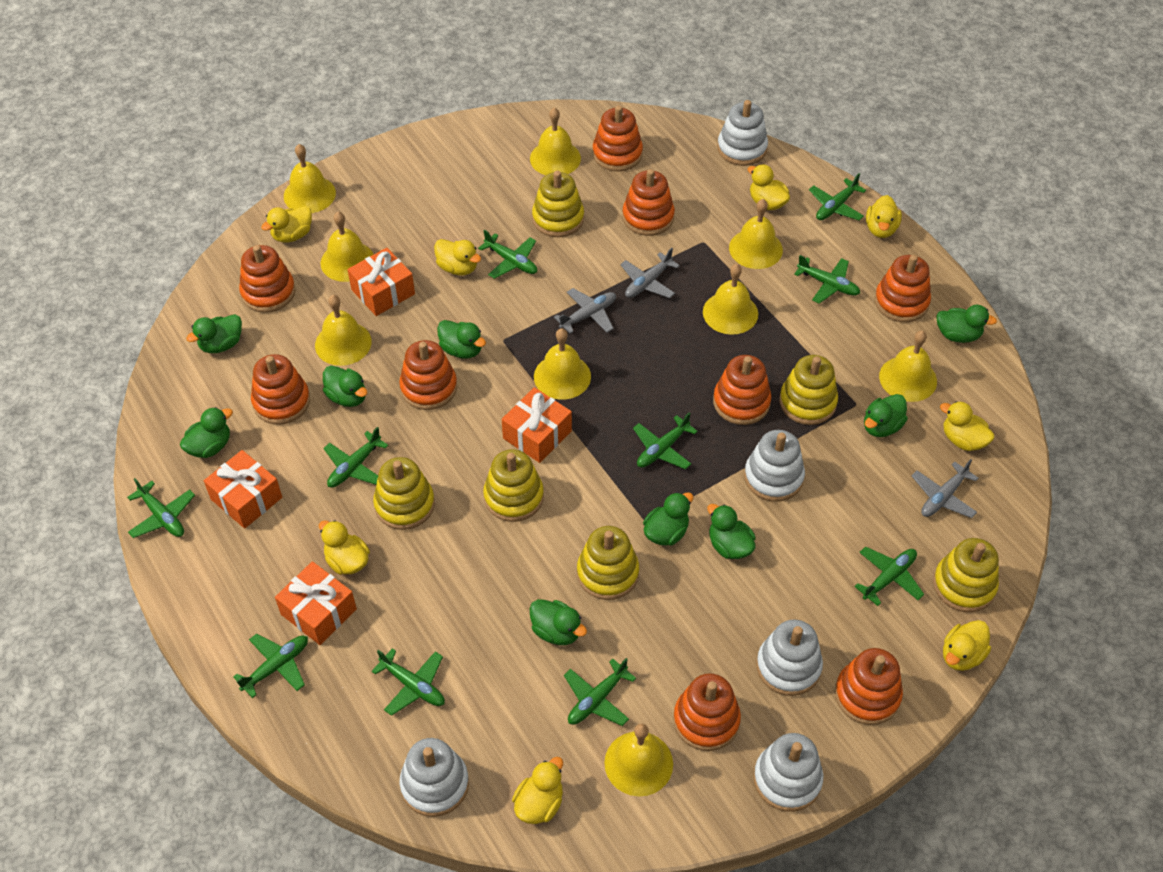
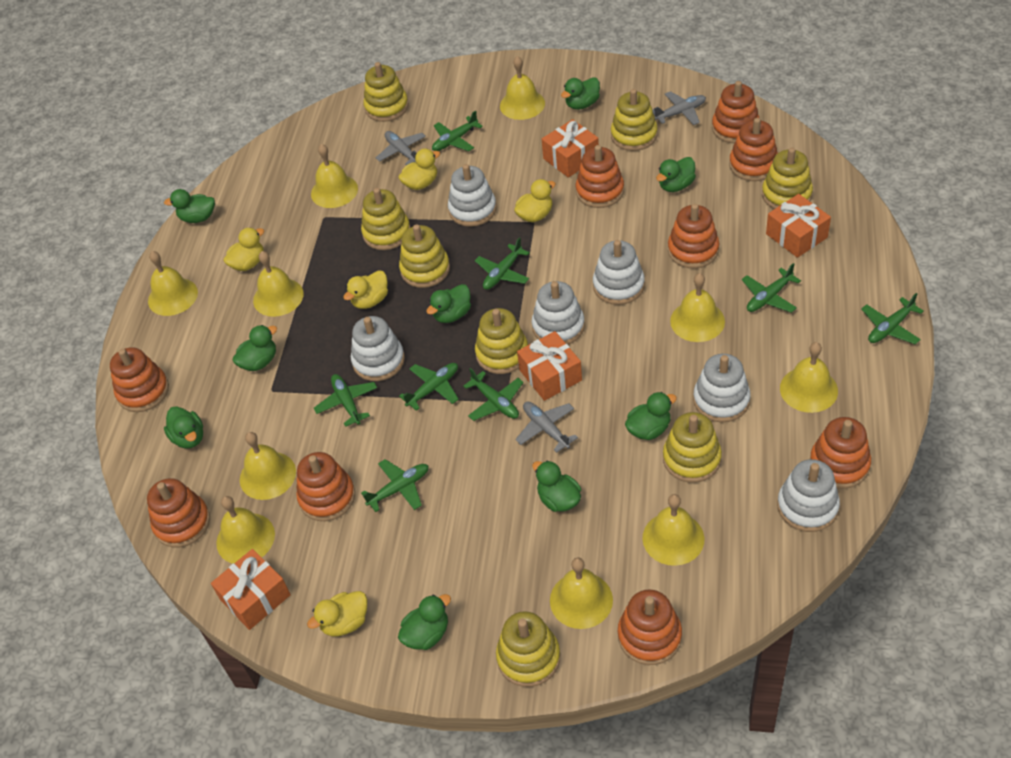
green plane: [127,478,195,538] [233,634,308,698] [323,427,389,488] [372,648,445,716] [478,230,537,279] [564,658,636,726] [633,412,698,470] [794,255,860,304] [809,173,866,221] [854,546,924,606] = 10 -> [314,374,377,427] [361,459,429,512] [399,363,459,411] [432,111,483,151] [463,368,524,421] [475,237,530,290] [742,263,801,313] [861,293,924,344] = 8
white stacking toy: [400,738,469,817] [717,100,768,166] [744,430,805,502] [754,733,823,812] [757,620,823,696] = 5 -> [351,316,405,381] [448,164,497,227] [532,281,585,345] [593,240,645,305] [693,354,751,422] [777,459,840,532] = 6
yellow bell: [284,144,336,213] [315,295,372,366] [321,212,374,282] [530,107,581,175] [534,328,591,400] [604,723,673,796] [703,264,758,335] [729,199,783,269] [879,331,937,402] = 9 -> [148,251,198,316] [216,496,275,564] [240,432,296,500] [253,251,304,317] [311,144,358,208] [500,56,545,120] [550,558,613,629] [642,494,704,566] [670,273,725,342] [780,342,838,413] = 10
yellow duck: [261,206,312,243] [319,520,370,575] [434,239,481,275] [512,757,563,824] [748,164,790,210] [866,195,902,238] [940,401,995,451] [943,620,991,671] = 8 -> [223,228,264,271] [307,591,367,637] [343,270,388,309] [398,149,440,190] [514,179,556,222] = 5
yellow stacking toy: [373,457,435,530] [483,449,544,522] [532,171,584,237] [577,526,639,600] [780,355,838,425] [933,538,999,612] = 6 -> [361,188,410,250] [364,62,409,122] [399,224,450,288] [475,308,528,374] [496,611,560,687] [611,89,658,151] [663,412,722,483] [762,147,813,209] = 8

